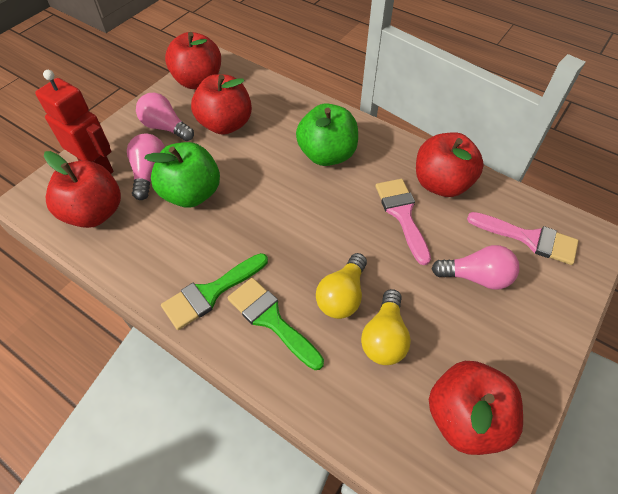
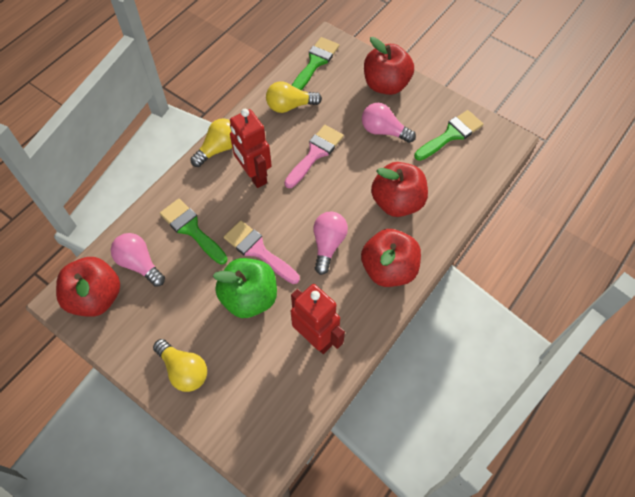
green apple: [144,142,220,208] [296,103,358,166] = 2 -> [213,258,277,318] = 1
green brush: [161,253,268,330] [228,278,324,370] = 2 -> [160,199,228,265] [292,37,339,90] [414,110,483,161] = 3
red apple: [44,151,121,228] [165,32,221,89] [191,74,252,135] [416,132,484,197] [429,361,523,455] = 5 -> [56,257,120,317] [361,229,421,287] [364,37,414,95] [371,162,428,217] = 4
red robot: [35,70,114,174] = 1 -> [230,109,272,188] [291,284,345,354] = 2
yellow light bulb: [316,253,367,319] [361,289,411,365] = 2 -> [153,339,207,392] [190,118,232,167] [266,82,322,113] = 3

